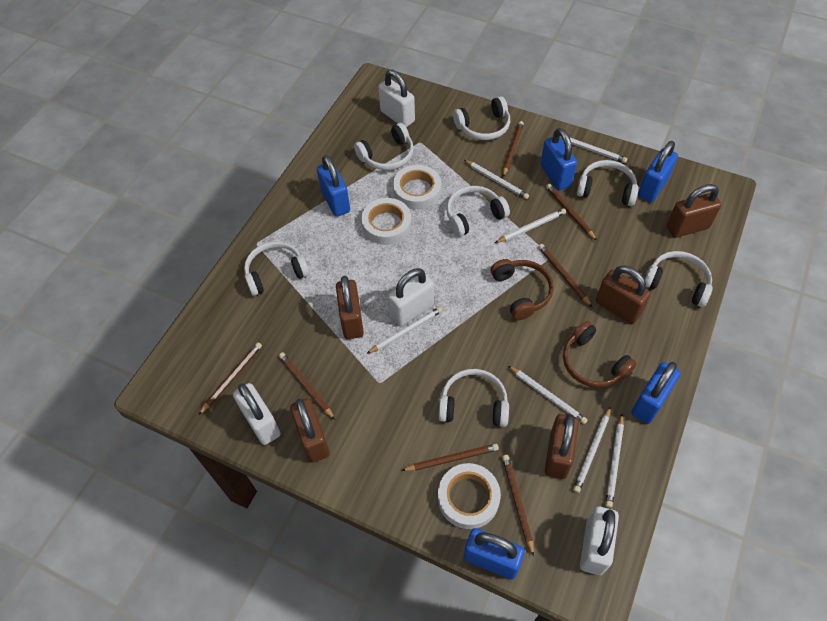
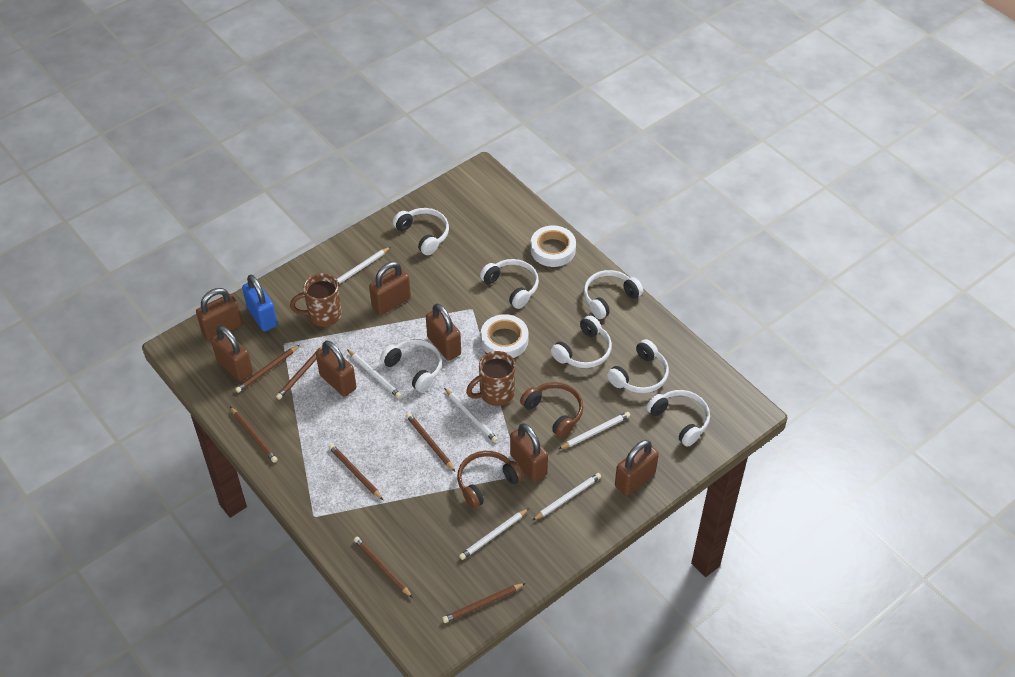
blue padlock: [317,155,350,217] [464,528,525,580] [540,128,577,190] [631,362,681,424] [638,141,678,202] = 5 -> [242,275,278,332] = 1
brown mug: none = 0 -> [290,273,342,327] [466,351,515,406] = 2
brown padlock: [290,398,330,463] [336,276,364,339] [545,414,579,479] [596,266,651,324] [666,184,722,238] = 5 -> [196,288,243,341] [211,326,253,381] [316,341,357,397] [369,262,411,315] [426,304,461,361] [510,423,548,482] [615,440,659,496] = 7
white padlock: [233,383,280,445] [378,70,415,127] [388,268,434,326] [580,507,619,575] = 4 -> none = 0
white pencil: [366,306,443,354] [464,160,529,199] [495,208,566,243] [508,366,588,424] [560,136,627,163] [573,406,611,493] [605,414,624,508] = 7 -> [336,247,390,285] [347,349,402,398] [444,388,498,443] [459,508,529,560] [532,473,601,521] [559,412,630,449] = 6
white tape: [361,198,411,245] [393,165,441,210] [438,463,501,529] = 3 -> [481,314,529,358] [531,225,576,267] = 2

